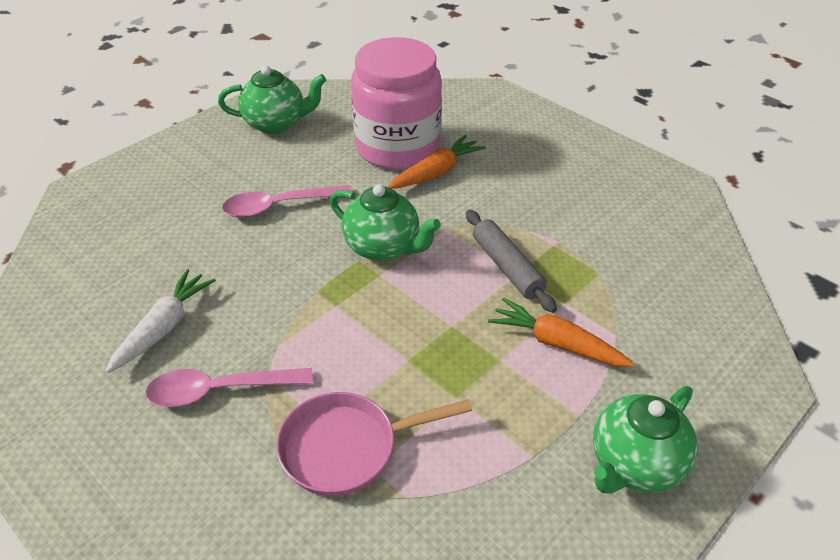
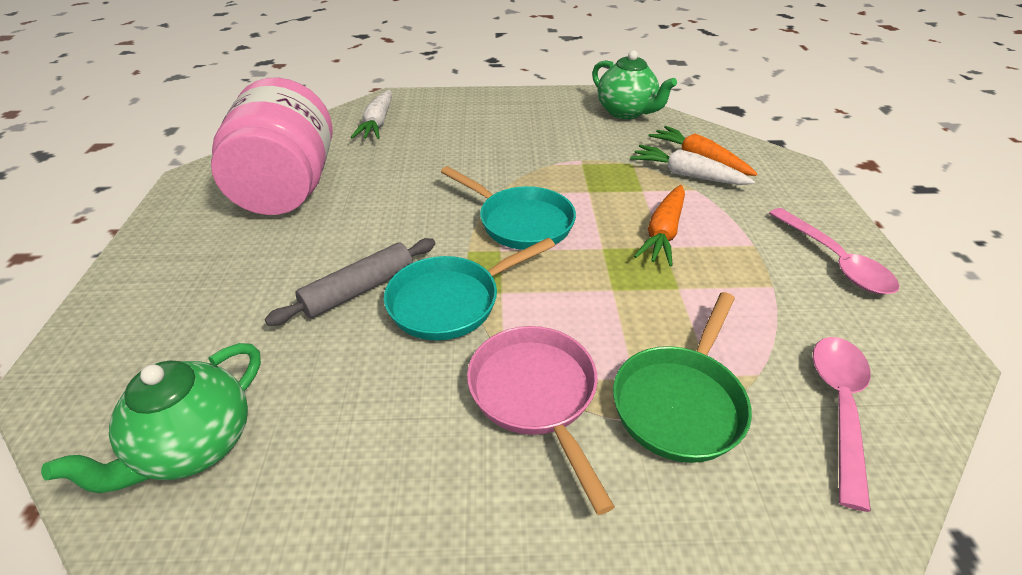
green pan: none = 0 -> [613,292,752,463] = 1
green teapot: [218,65,326,134] [330,184,441,261] [593,386,698,493] = 3 -> [41,343,261,493] [592,50,677,119] = 2
turquoise pan: none = 0 -> [384,238,555,340] [441,166,576,250] = 2
white carrot: [105,269,216,373] = 1 -> [351,90,392,139] [630,145,755,185] = 2

